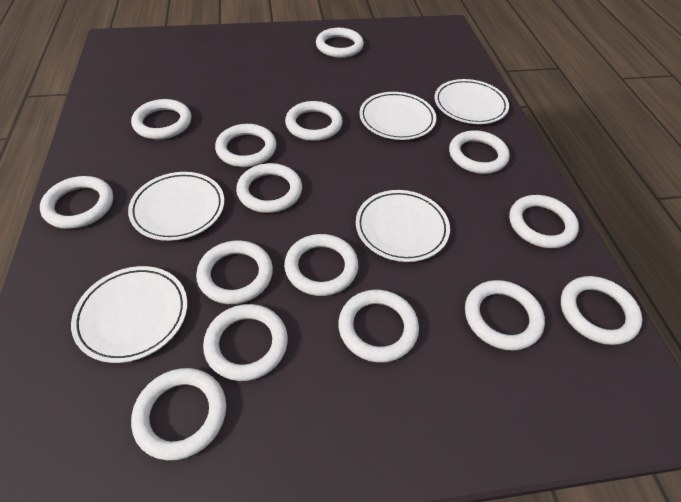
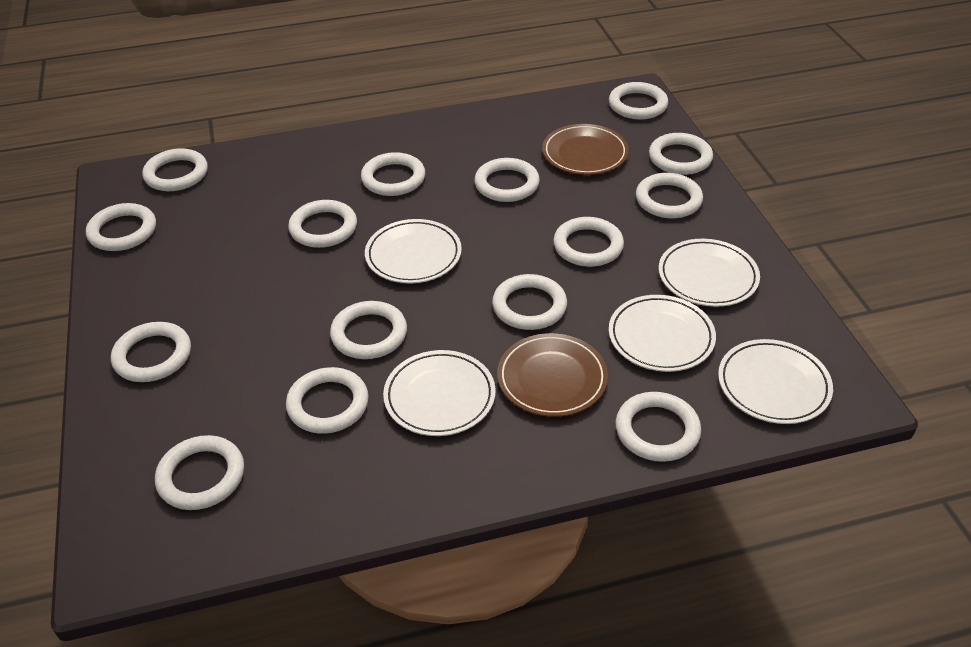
brown plate: none = 0 -> [497,333,608,417] [542,124,629,175] = 2

